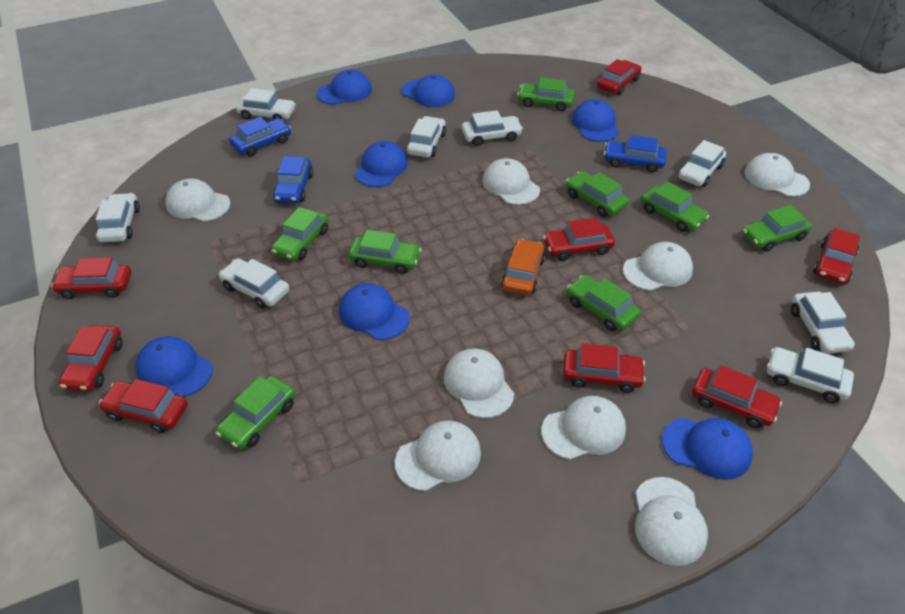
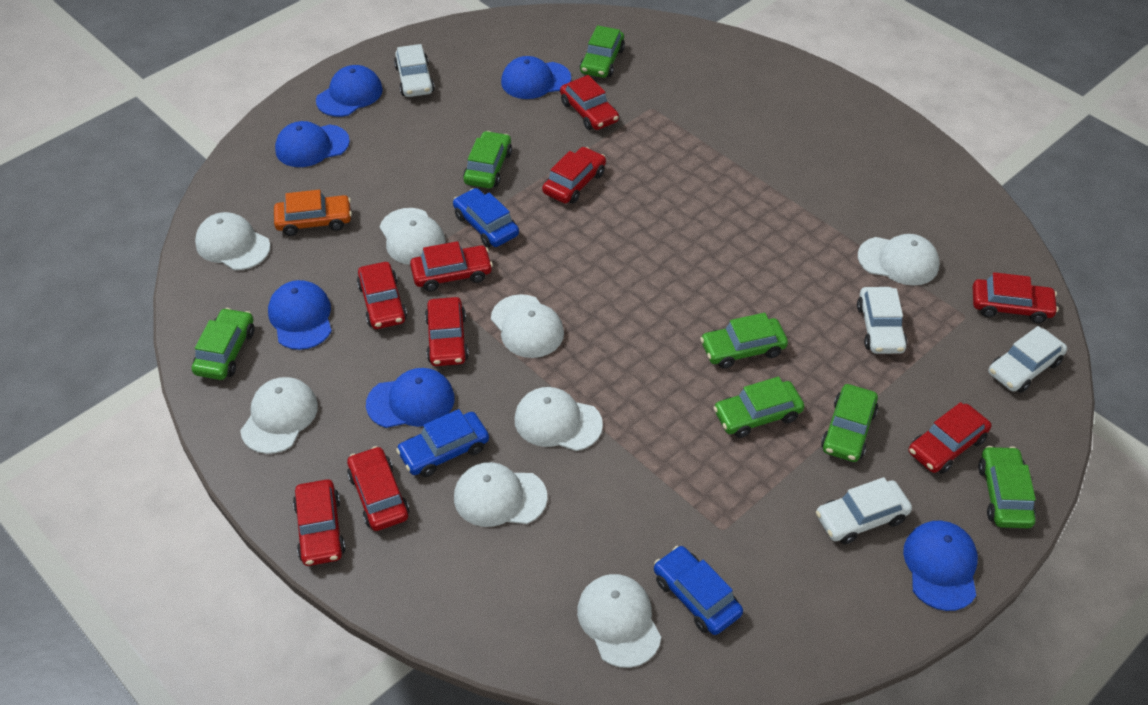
blue cap: [135,336,213,397] [317,70,372,105] [339,283,410,340] [355,141,408,187] [401,74,455,107] [572,99,619,142] [662,418,753,480] = 7 -> [268,280,332,350] [275,121,350,167] [316,65,383,117] [366,368,455,428] [501,56,571,99] [903,521,978,611] = 6
green car: [216,376,295,449] [271,207,329,261] [349,230,421,274] [517,78,575,111] [566,171,629,217] [567,275,641,331] [641,182,709,232] [742,205,812,252] = 8 -> [191,308,254,380] [463,131,512,188] [580,25,625,78] [700,313,788,369] [713,377,804,438] [821,384,878,462] [978,446,1036,528] = 7
red car: [51,258,131,299] [59,325,123,392] [99,379,188,433] [543,217,615,261] [563,343,646,393] [597,59,642,95] [692,365,782,428] [813,228,860,284] = 8 -> [293,479,346,566] [347,446,409,531] [357,262,407,329] [410,241,493,292] [425,297,469,366] [542,147,606,204] [560,75,619,130] [909,402,992,474] [972,272,1058,323] = 9
white car: [96,193,140,243] [219,258,290,309] [236,88,296,121] [406,116,446,158] [462,110,523,146] [678,140,726,187] [767,347,854,403] [791,292,855,354] = 8 -> [394,44,435,97] [816,477,912,544] [857,287,907,354] [988,326,1067,393] = 4

